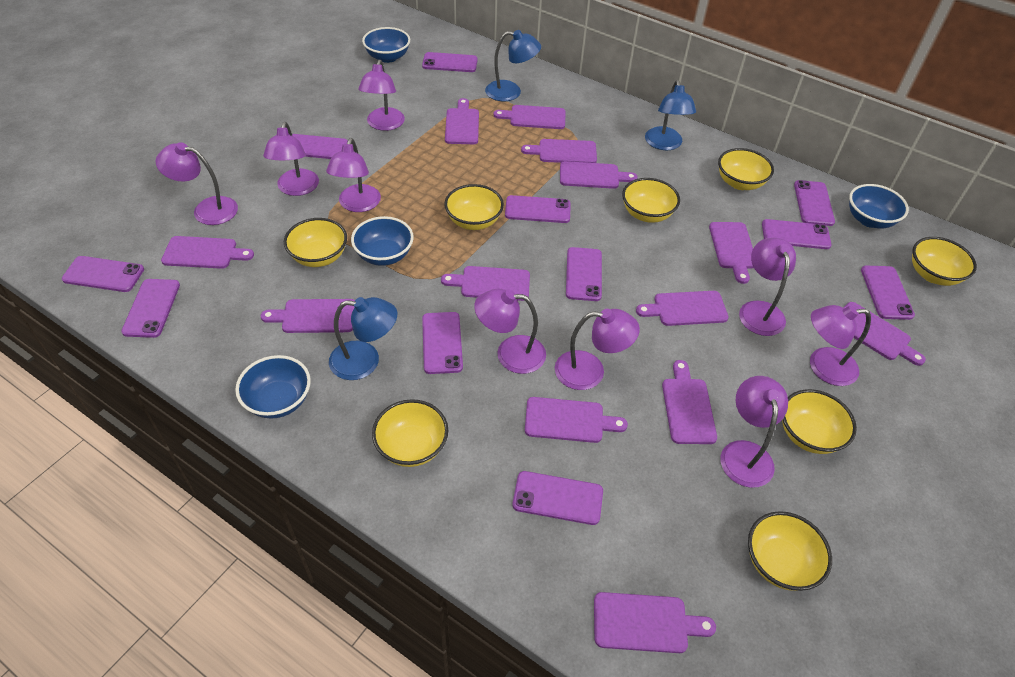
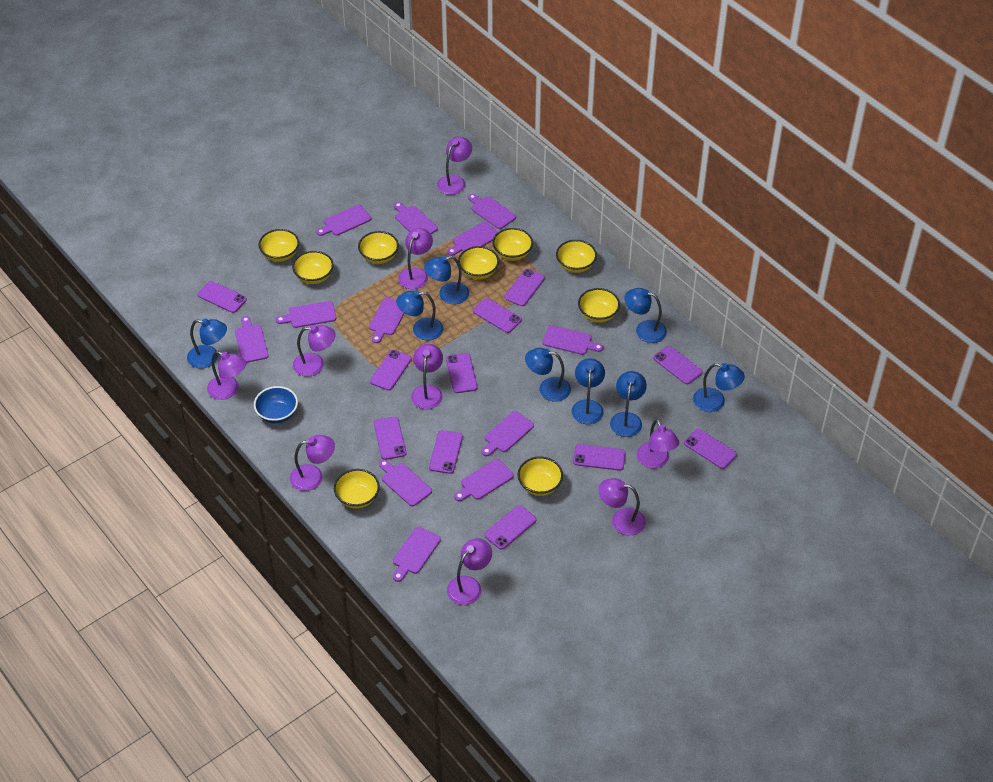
blue bowl: [235,355,311,418] [351,216,414,266] [362,27,410,63] [849,184,909,228] = 4 -> [254,386,298,423] = 1
blue lamp: [329,297,397,380] [485,30,541,101] [645,80,696,150] = 3 -> [187,318,227,369] [396,290,443,341] [424,255,469,304] [525,348,571,402] [572,358,605,424] [610,371,647,437] [624,288,667,343] [693,363,745,412] = 8
purple cutting board: [161,236,254,269] [261,299,355,333] [441,266,530,301] [445,98,479,144] [493,105,566,129] [521,139,597,163] [525,397,628,443] [560,161,638,189] [594,592,716,653] [636,291,729,326] [662,360,717,444] [709,222,754,284] [844,302,926,366] = 13 -> [235,316,269,363] [276,301,336,328] [316,205,371,236] [369,298,405,343] [379,459,432,506] [393,527,441,582] [394,202,438,234] [447,222,498,256] [454,459,514,501] [468,194,516,229] [481,411,534,456] [542,325,603,355] = 12
yellow bowl: [284,218,347,267] [372,399,448,467] [444,184,504,230] [622,178,680,223] [718,148,774,190] [748,511,832,591] [782,389,857,454] [912,237,977,286] = 8 -> [258,229,299,262] [292,251,334,284] [334,469,380,508] [358,231,399,264] [458,246,499,279] [492,228,533,261] [518,456,563,496] [556,240,597,273] [578,288,620,323] = 9

